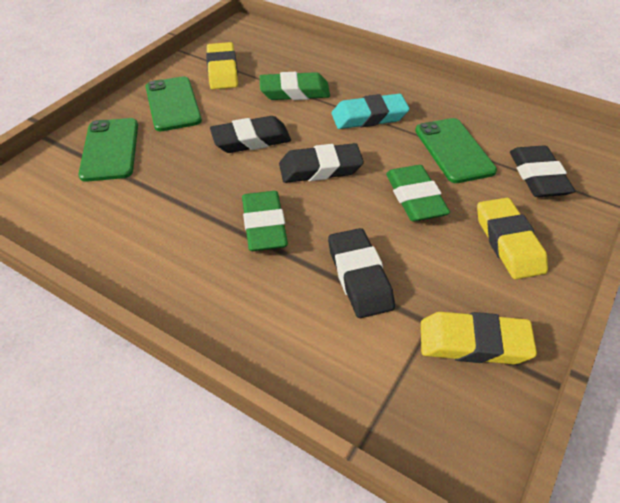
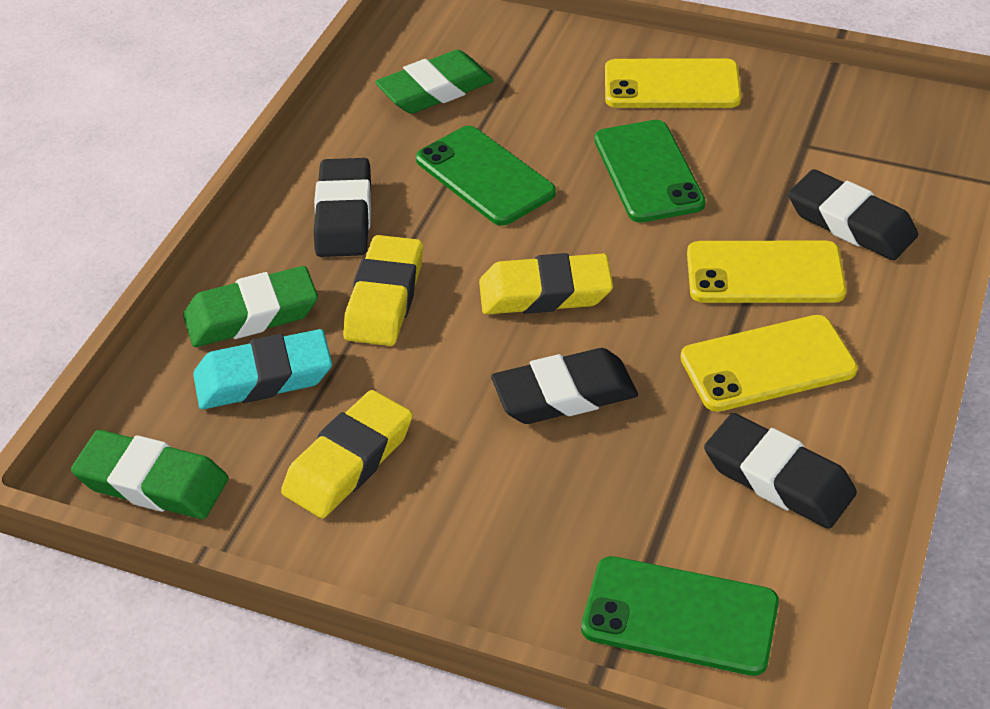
yellow phone: none = 0 -> [605,58,741,108] [680,315,858,412] [687,240,846,303] = 3

